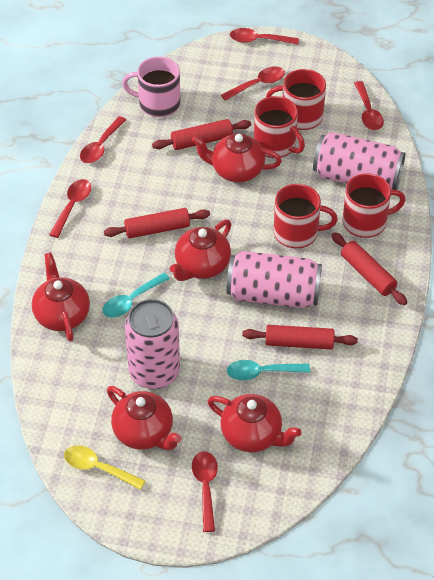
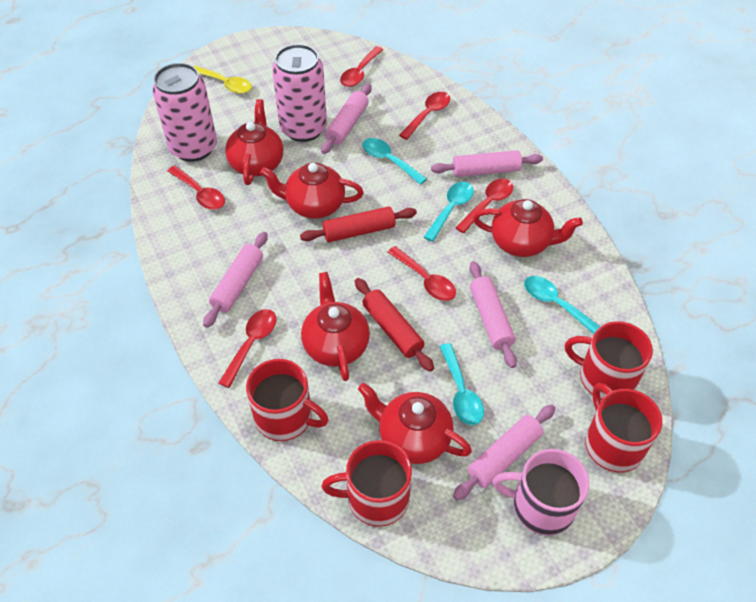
pink can: [125,299,180,389] [227,251,322,308] [313,132,405,190] = 3 -> [152,63,217,162] [272,44,327,142] = 2
pink rolling pin: none = 0 -> [203,232,268,328] [321,84,371,154] [431,150,543,177] [453,405,556,500] [469,261,517,368] = 5
red rolling pin: [104,208,210,238] [152,119,251,150] [242,325,358,349] [332,232,407,305] = 4 -> [300,206,417,242] [355,278,434,372] = 2
turquoise spoon: [103,273,170,318] [227,360,310,380] = 2 -> [362,138,427,185] [424,182,474,242] [439,343,484,425] [524,276,600,334] = 4

